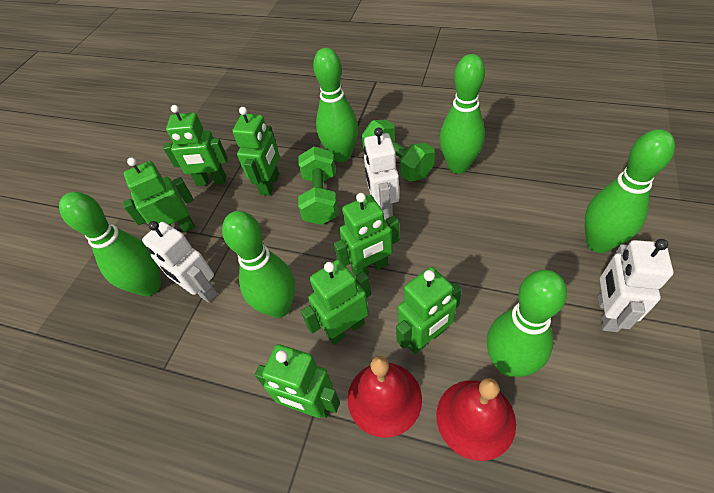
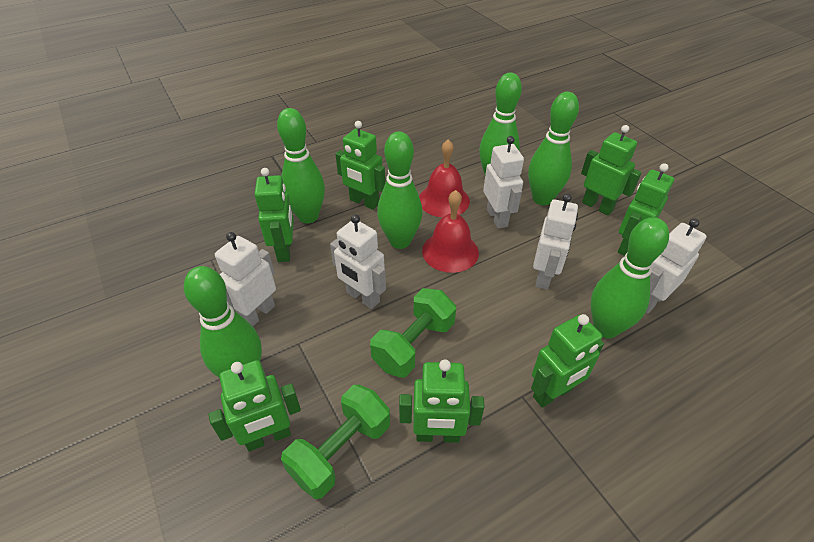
white robot: [142,221,218,303] [364,128,399,220] [598,239,674,332] = 3 -> [215,232,276,326] [330,214,386,309] [483,136,524,229] [533,194,578,290] [646,218,707,314] = 5

